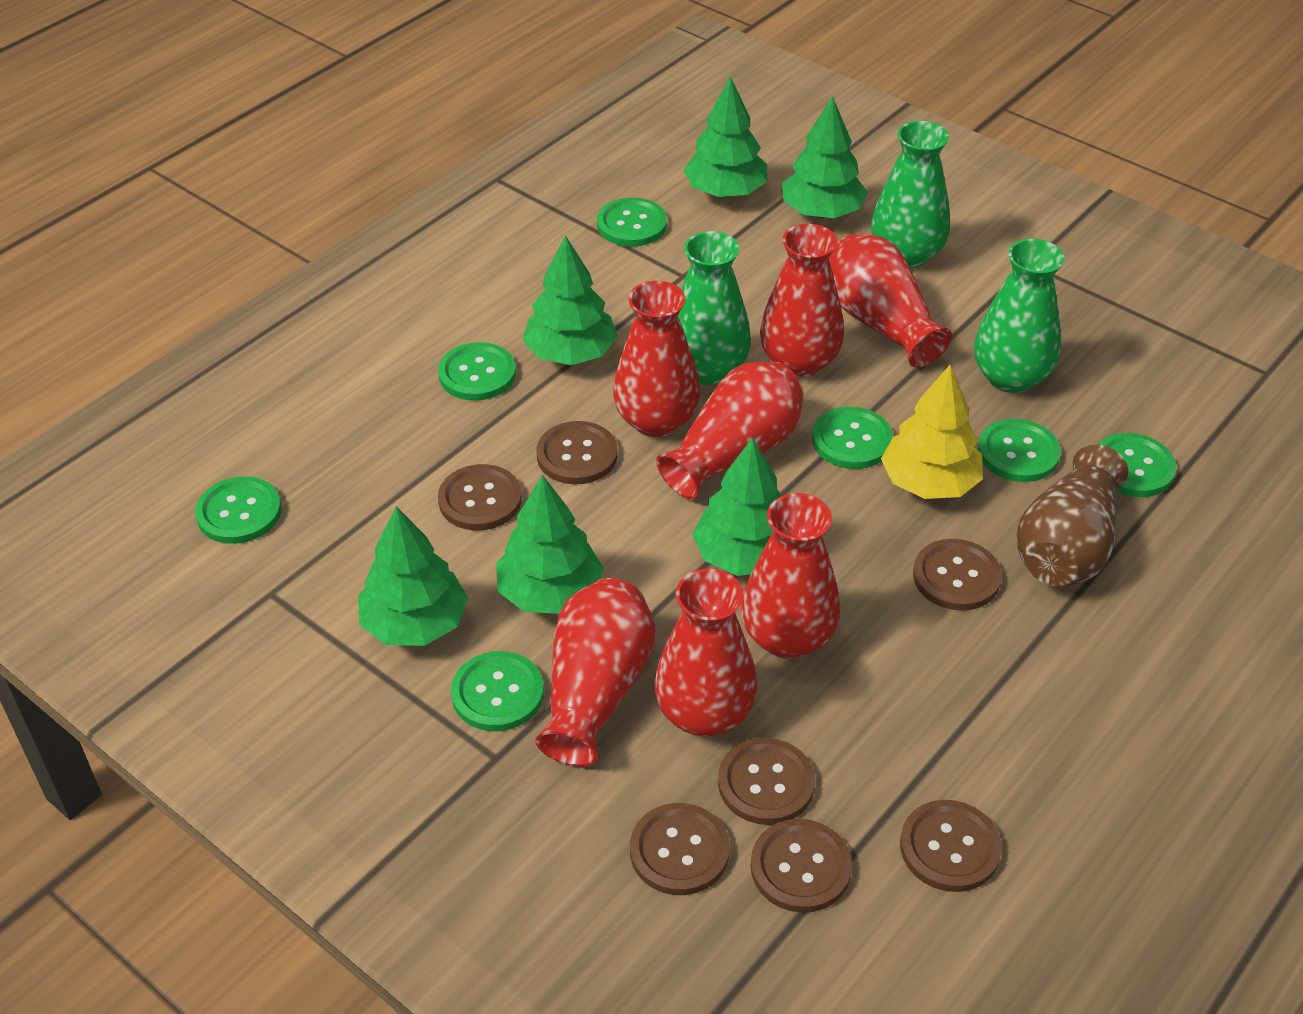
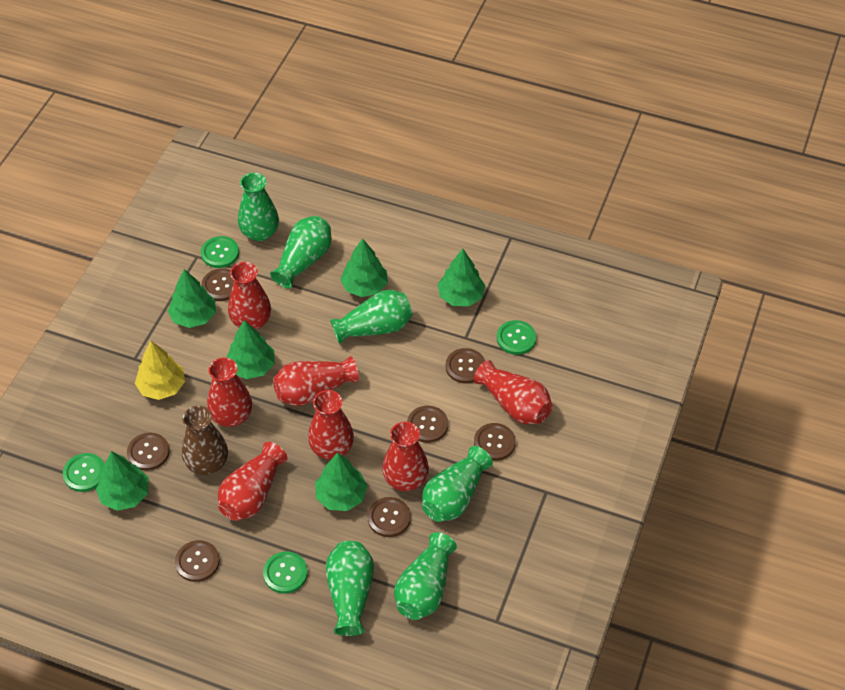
green button: [195,476,281,544] [438,342,516,401] [451,651,544,731] [597,198,667,246] [812,407,893,469] [978,419,1061,482] [1098,433,1177,497] = 7 -> [63,453,105,492] [201,236,239,268] [263,552,308,594] [497,320,536,355] = 4
green vase: [678,231,751,385] [871,121,950,268] [974,238,1065,393] = 3 -> [238,173,279,241] [270,216,331,289] [326,541,374,636] [330,290,413,344] [394,532,457,620] [422,446,493,522] = 6

